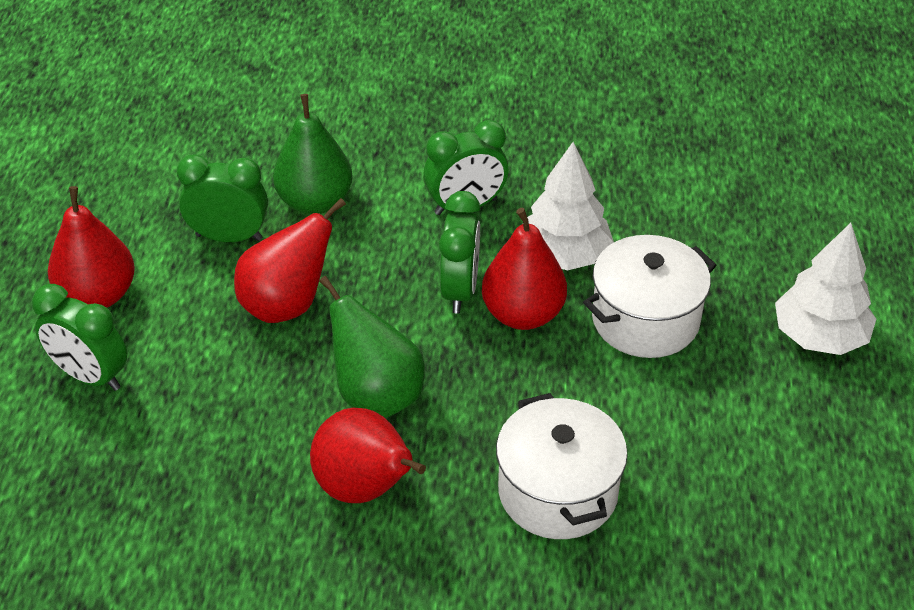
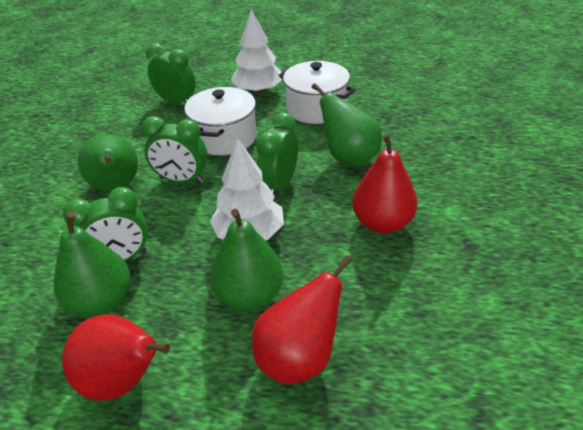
green pear: [273,94,353,214] [319,276,425,418] = 2 -> [54,212,130,317] [78,134,138,191] [210,209,283,310] [312,83,382,167] = 4
red pear: [48,186,135,308] [234,198,346,323] [310,408,426,503] [482,208,567,330] = 4 -> [62,314,170,401] [252,255,352,384] [352,133,418,234] = 3

